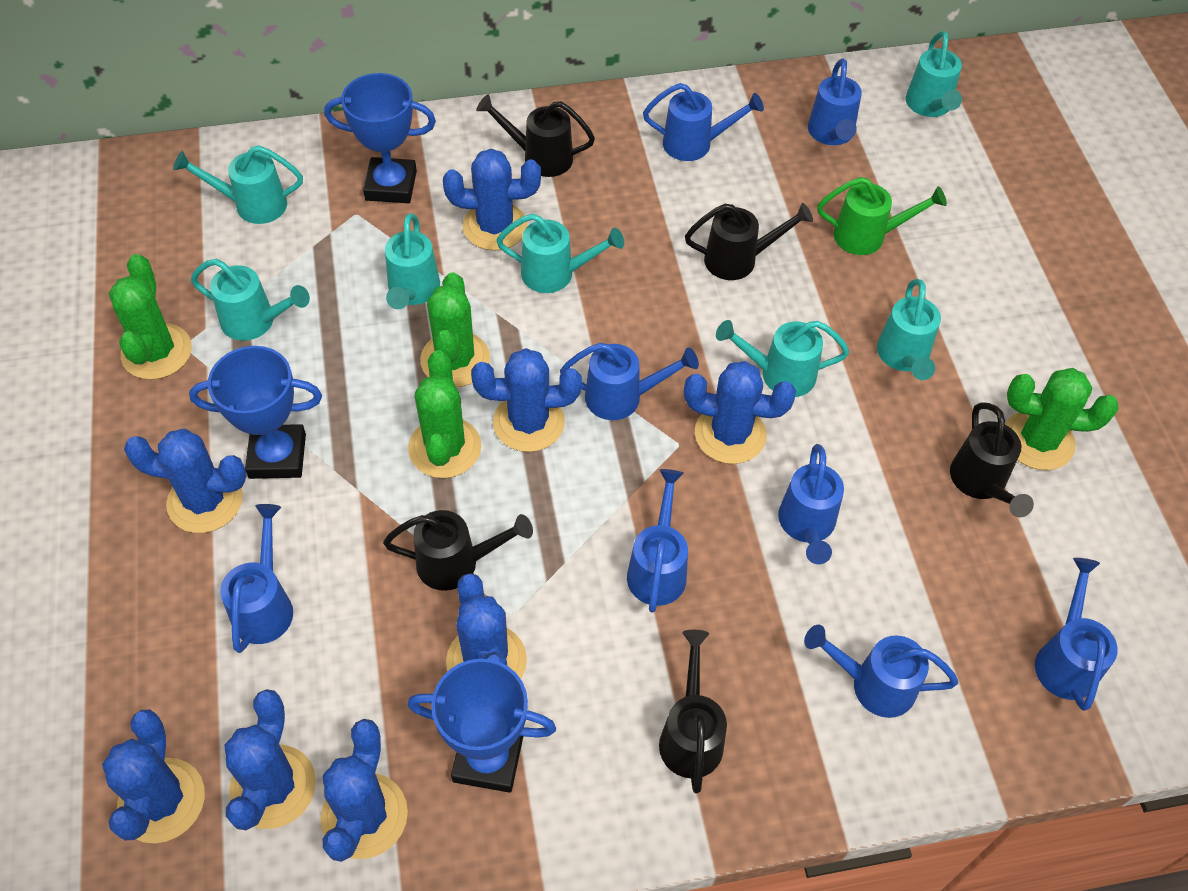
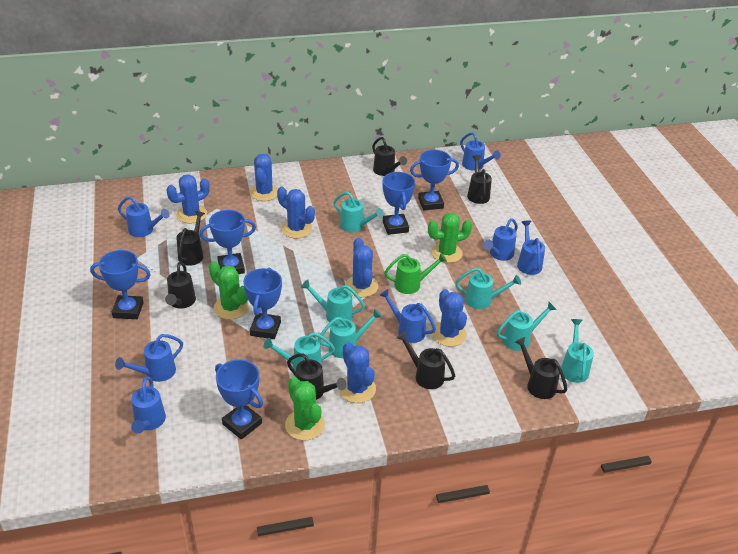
black watering can: [383,510,533,591] [476,94,595,177] [659,630,727,794] [685,203,813,280] [950,402,1034,517] = 5 -> [165,261,196,309] [177,211,205,266] [287,353,347,400] [372,137,407,176] [397,331,455,389] [467,155,492,204] [515,337,567,399] = 7
blue cactus: [102,710,205,843] [124,429,247,533] [224,689,316,830] [321,719,408,862] [443,149,541,251] [446,573,527,679] [471,348,582,452] [684,361,796,464] = 8 -> [166,174,210,224] [250,154,278,201] [277,186,315,238] [338,342,376,403] [345,237,378,297] [432,289,467,347] = 6
blue trophy: [189,346,322,479] [324,73,436,203] [408,659,556,793] = 3 -> [90,250,151,319] [199,210,256,274] [215,359,263,439] [243,268,282,339] [383,172,415,235] [410,150,459,210] = 6
blue watering can: [220,504,293,653] [560,343,699,420] [627,469,688,613] [643,83,764,161] [778,444,844,564] [804,625,958,718] [808,58,862,145] [1035,558,1118,711] = 8 -> [115,334,183,382] [118,196,170,237] [131,377,166,434] [379,289,436,343] [460,132,501,171] [483,218,518,261] [517,220,545,275] = 7
green cactus: [109,254,192,380] [408,350,481,478] [420,272,490,387] [1005,368,1119,470] = 4 -> [209,261,249,320] [285,377,325,441] [428,213,472,263] = 3

